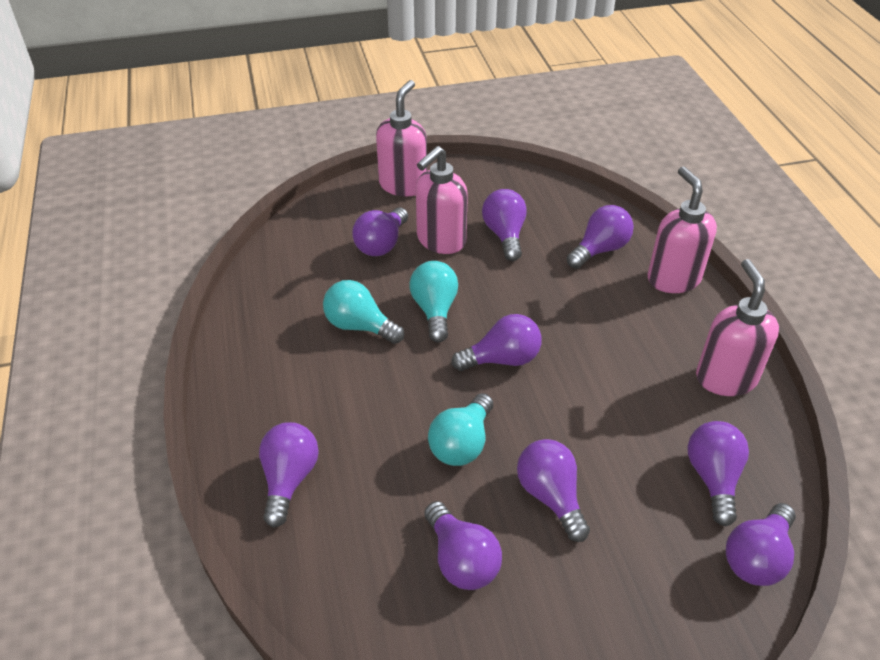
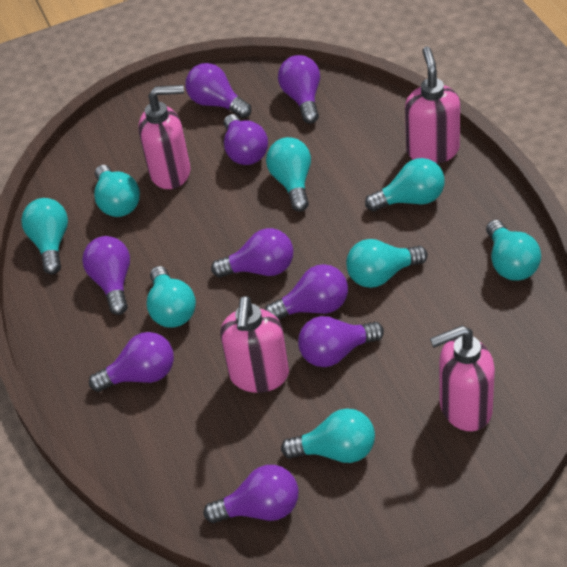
turquoise light bulb: [323,280,404,344] [410,261,458,342] [428,393,493,466] = 3 -> [21,198,68,274] [94,165,140,217] [147,266,196,328] [266,137,311,212] [281,409,375,463] [346,239,428,288] [365,158,445,211] [486,220,541,281] = 8

